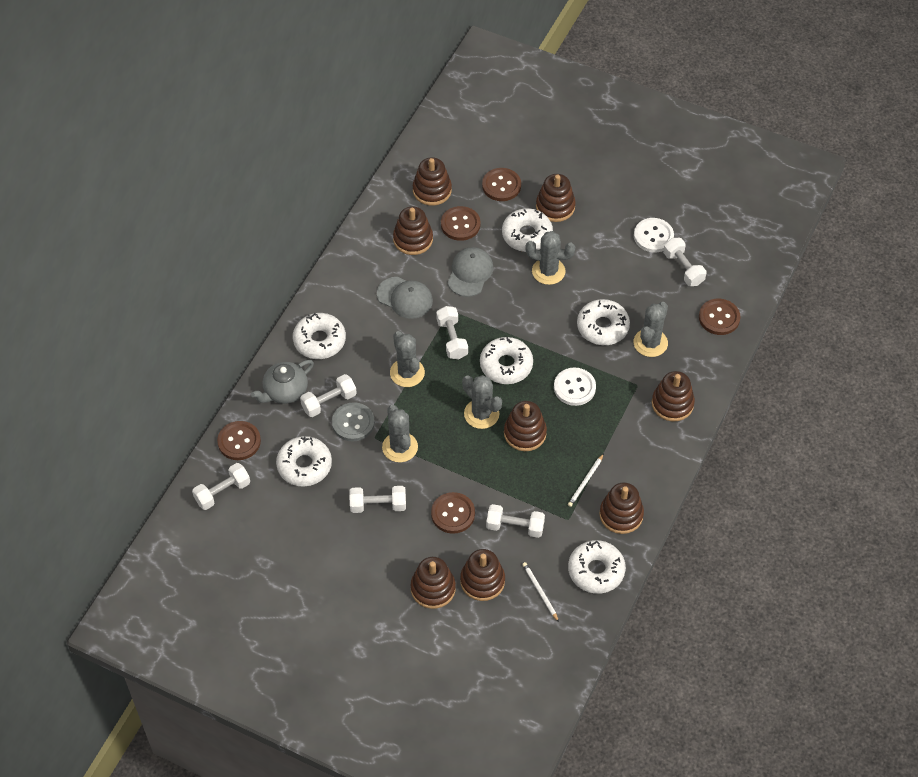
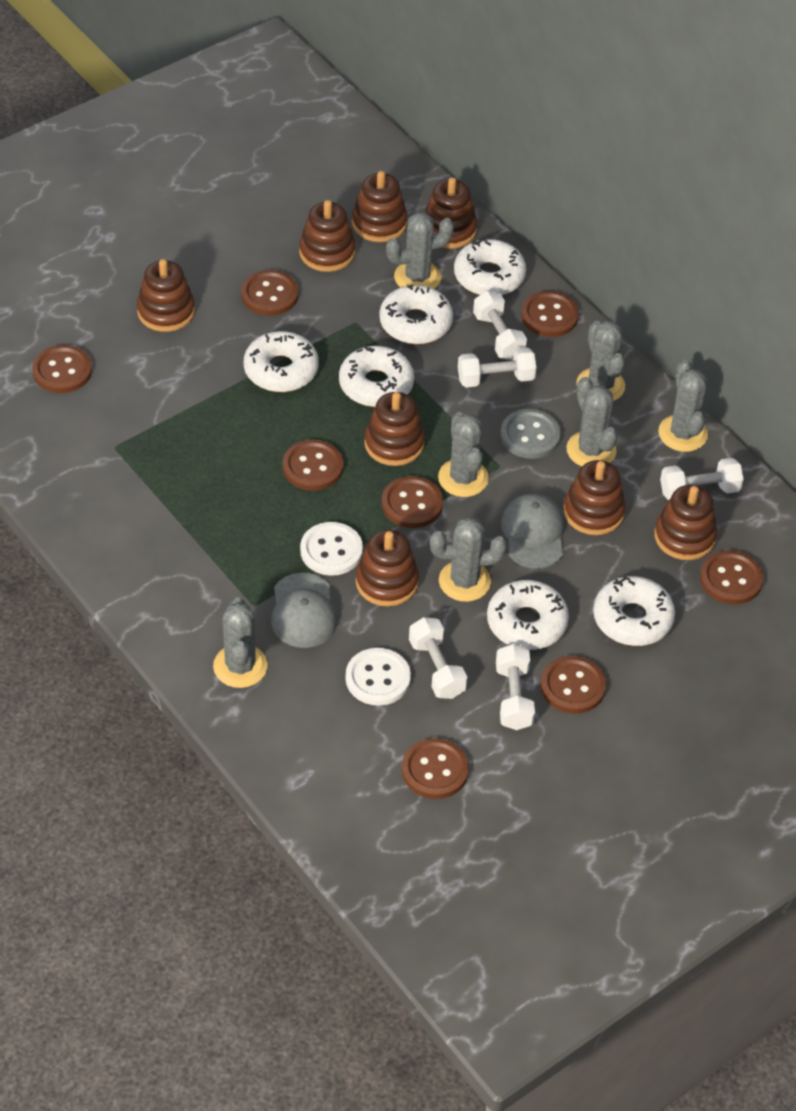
brown button: [217,421,261,460] [431,492,475,534] [441,206,480,241] [482,168,521,201] [699,299,741,335] = 5 -> [32,345,92,393] [241,270,299,316] [283,440,343,491] [382,476,443,528] [402,738,469,799] [521,291,579,337] [541,656,606,714] [700,550,764,604] = 8
grey cactus: [382,405,418,462] [390,331,425,387] [462,375,502,429] [525,231,575,285] [633,302,668,357] = 5 -> [213,597,268,688] [386,212,454,289] [430,517,507,602] [438,412,489,497] [566,377,618,466] [576,321,625,401] [658,359,708,452] = 7
grey teapot: [251,360,314,404] = 1 -> none = 0
white dumbbell: [192,463,250,510] [300,374,357,417] [349,486,406,513] [436,306,468,359] [486,504,545,538] [663,238,706,286] = 6 -> [409,617,467,699] [458,348,536,387] [473,291,527,360] [496,644,535,730] [660,458,744,500] = 5
white pencil: [522,562,559,622] [568,454,604,507] = 2 -> none = 0

